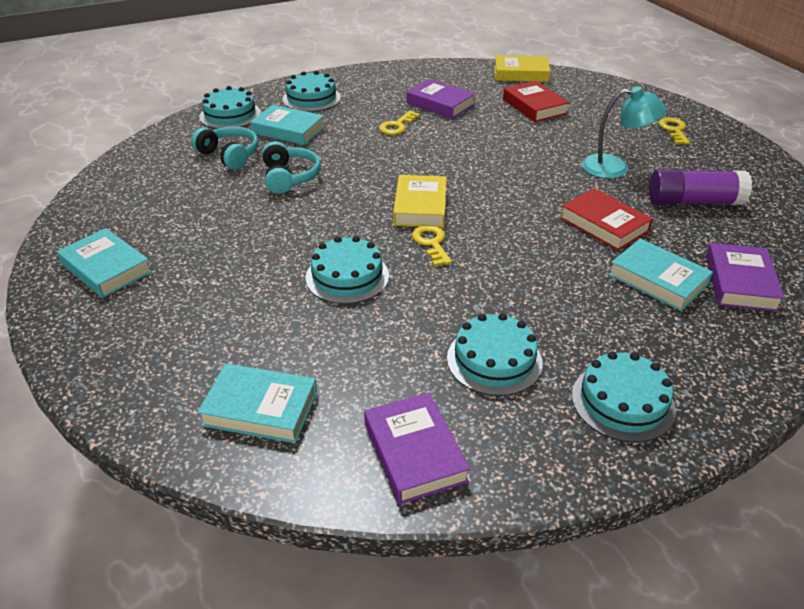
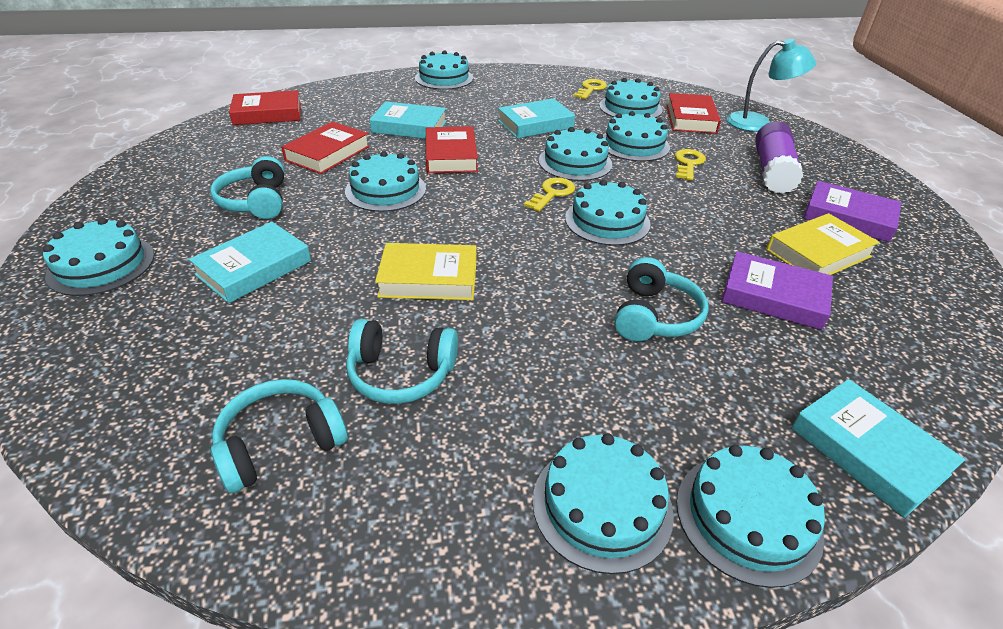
purple book: [364,392,470,504] [407,79,476,119] [706,243,785,312] = 3 -> [721,251,833,330] [803,181,901,242] = 2
red book: [503,81,570,122] [560,188,653,251] = 2 -> [229,90,301,125] [281,121,370,174] [426,126,478,173] [666,93,721,134] = 4
turquoise cake: [199,86,261,129] [282,71,341,112] [306,236,389,304] [447,313,543,396] [572,351,676,443] = 5 -> [43,218,154,296] [345,151,426,212] [415,50,473,90] [533,433,674,574] [539,127,612,181] [565,180,650,246] [599,78,663,118] [603,111,670,162] [676,445,825,588] = 9
turquoise headphones: [191,126,259,170] [262,141,321,194] = 2 -> [210,156,285,219] [211,379,348,493] [346,319,458,404] [615,257,709,342] = 4

